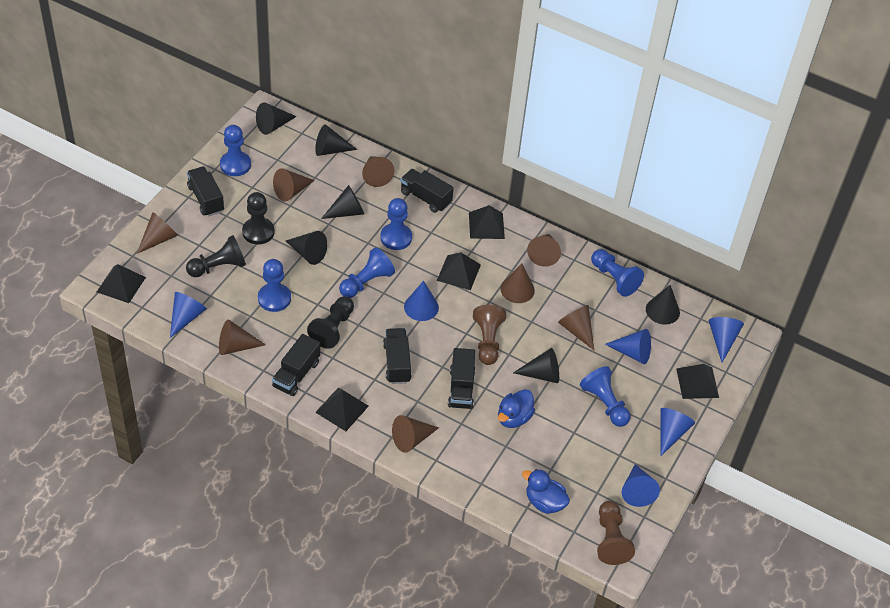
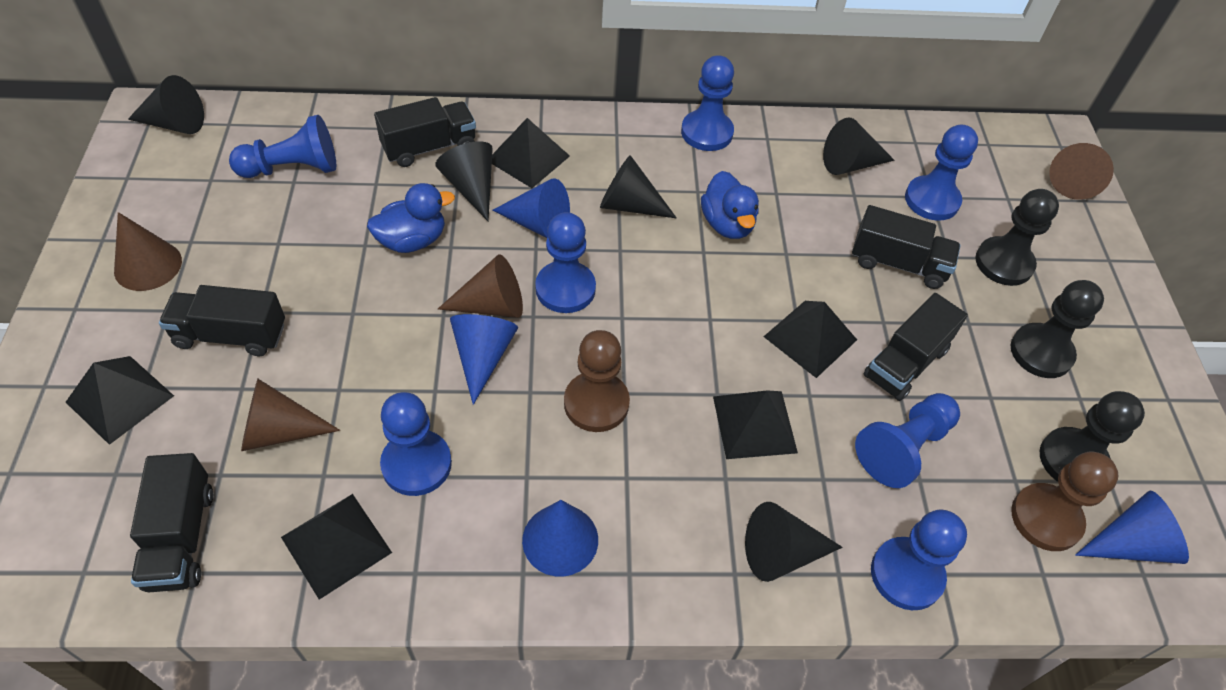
black cone: [256,102,297,135] [286,231,327,265] [315,124,357,156] [321,185,364,219] [513,348,559,383] [646,285,680,325] = 6 -> [128,75,204,134] [435,141,493,221] [600,155,677,218] [745,502,842,582] [823,118,894,175] = 5
blue cone: [170,292,207,338] [404,281,439,321] [605,329,651,364] [622,464,660,507] [660,408,695,456] [709,317,744,362] = 6 -> [450,314,518,405] [492,178,570,238] [522,500,598,577] [1075,491,1189,564] = 4
blue pawn: [220,125,251,176] [258,259,291,312] [339,247,395,298] [380,198,412,250] [580,366,631,427] [591,249,644,297] = 6 -> [229,115,336,178] [380,392,452,496] [535,212,596,313] [681,55,734,151] [855,393,960,488] [871,509,967,610] [905,125,978,221] = 7
brown cone: [137,212,178,254] [219,320,266,355] [273,168,315,201] [362,156,394,187] [392,415,439,453] [500,263,535,303] [527,234,561,267] [558,305,594,350] = 8 -> [114,212,182,291] [241,379,340,451] [438,254,523,318] [1049,143,1114,200] = 4

